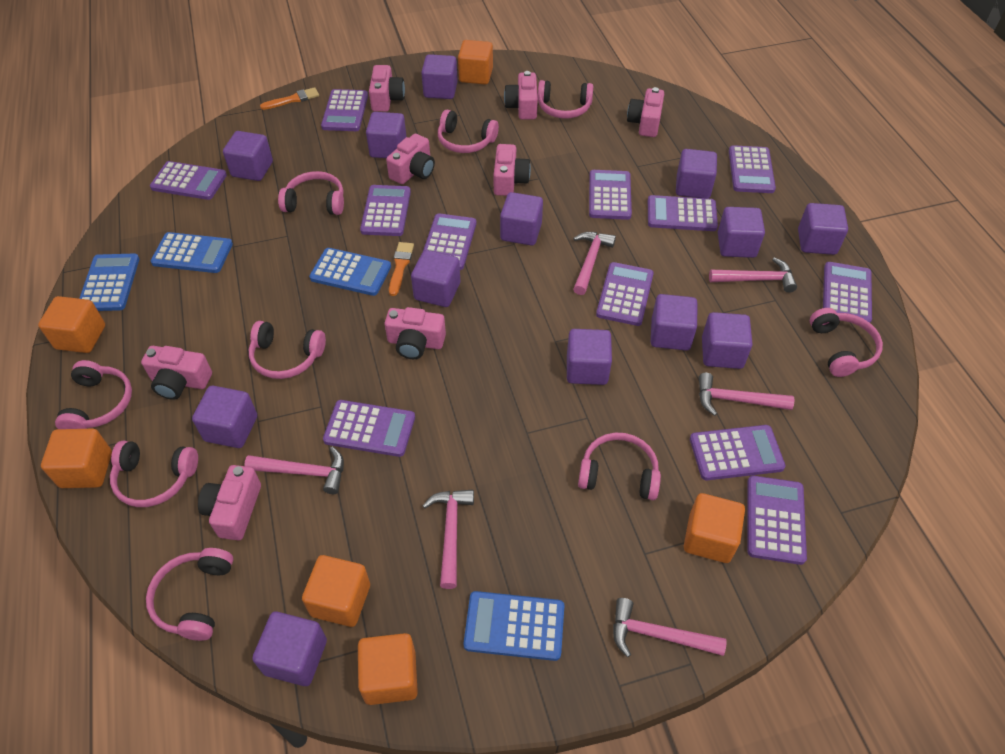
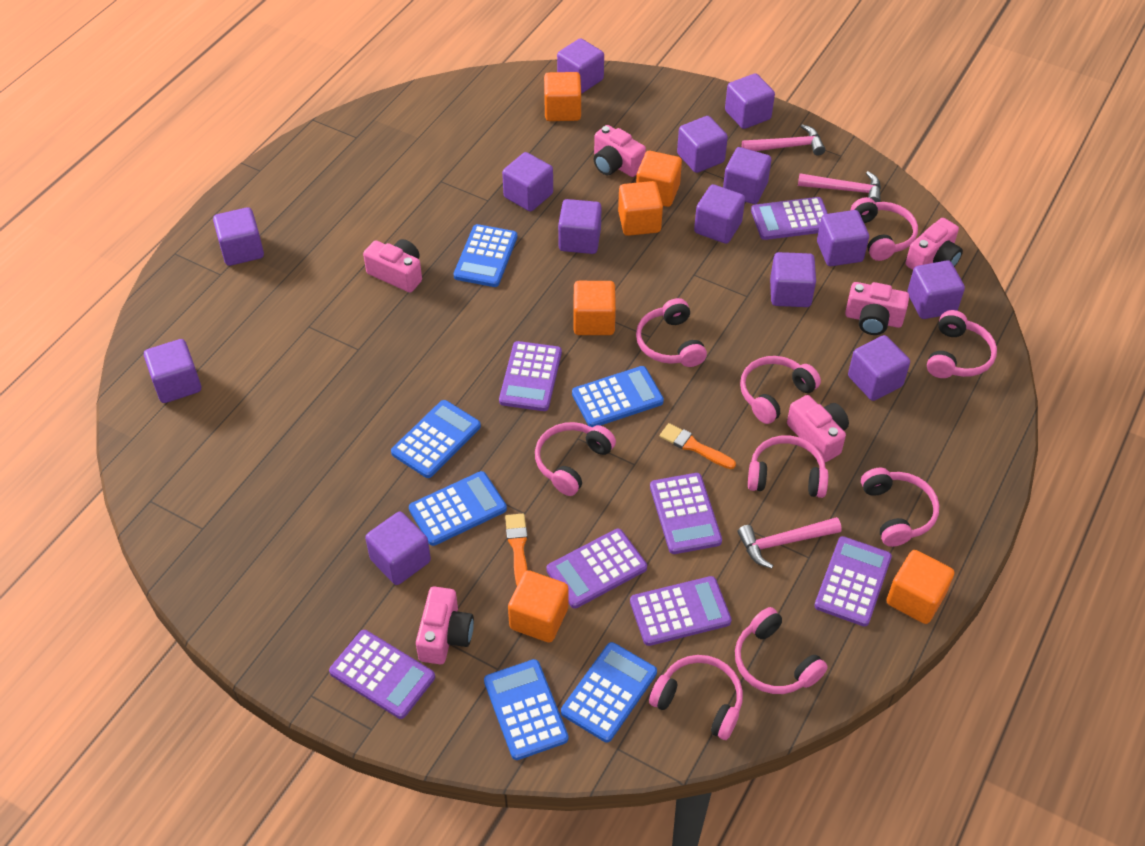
blue calculator: [79,254,140,311] [151,232,233,273] [309,248,391,296] [463,591,564,661] = 4 -> [391,400,481,478] [409,471,507,546] [454,224,517,287] [484,659,568,760] [561,642,657,742] [572,366,664,427] = 6
pink camera: [141,346,212,400] [198,465,261,540] [369,65,405,112] [385,307,446,359] [386,134,435,184] [494,144,531,196] [504,71,538,120] [627,87,664,137] = 8 -> [363,239,422,292] [416,586,474,664] [594,125,646,177] [787,395,849,462] [845,282,909,335] [905,218,963,270] = 6
pink hammer: [244,447,344,494] [423,489,474,589] [573,232,616,295] [613,598,727,657] [699,373,794,416] [709,257,797,293] = 6 -> [738,517,842,569] [742,124,825,156] [798,171,881,202] = 3
purple calculator: [150,161,227,200] [321,89,368,131] [323,400,415,457] [360,185,411,236] [423,213,476,270] [589,170,632,220] [596,262,654,326] [648,195,718,231] [690,425,785,480] [729,145,776,193] [747,476,807,565] [823,262,872,323] = 12 -> [329,630,435,719] [499,341,562,411] [546,529,647,608] [630,576,732,646] [650,473,722,554] [751,197,828,240] [814,536,892,627] = 7
purple cube: [192,386,257,448] [223,131,273,181] [252,612,327,686] [366,112,406,158] [411,250,460,307] [421,54,458,99] [500,192,543,246] [567,329,612,385] [651,294,697,351] [676,149,717,199] [702,312,753,369] [718,207,765,258] [798,203,848,255] = 13 -> [144,339,201,403] [213,207,264,266] [365,512,431,585] [502,152,553,211] [557,38,604,94] [558,199,602,254] [677,116,728,173] [694,184,745,244] [723,147,771,204] [725,73,775,129] [770,252,816,307] [817,210,869,266] [848,335,910,401] [907,260,965,319] = 14

